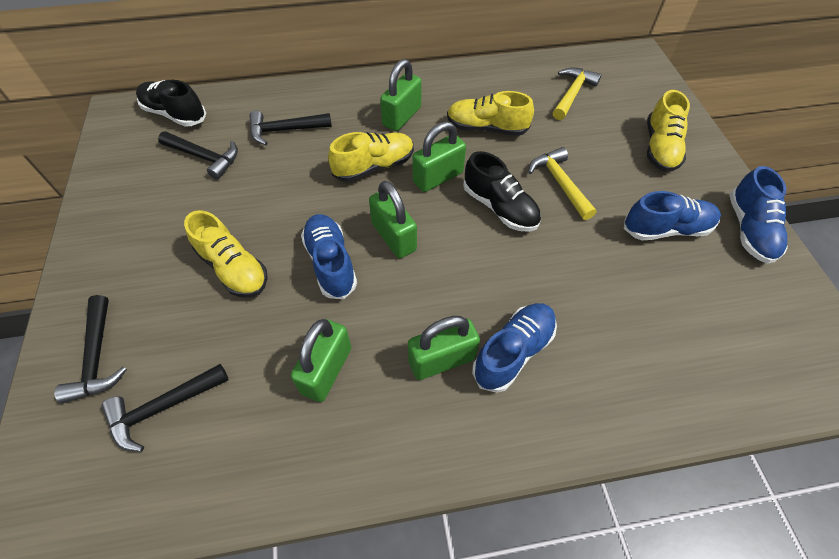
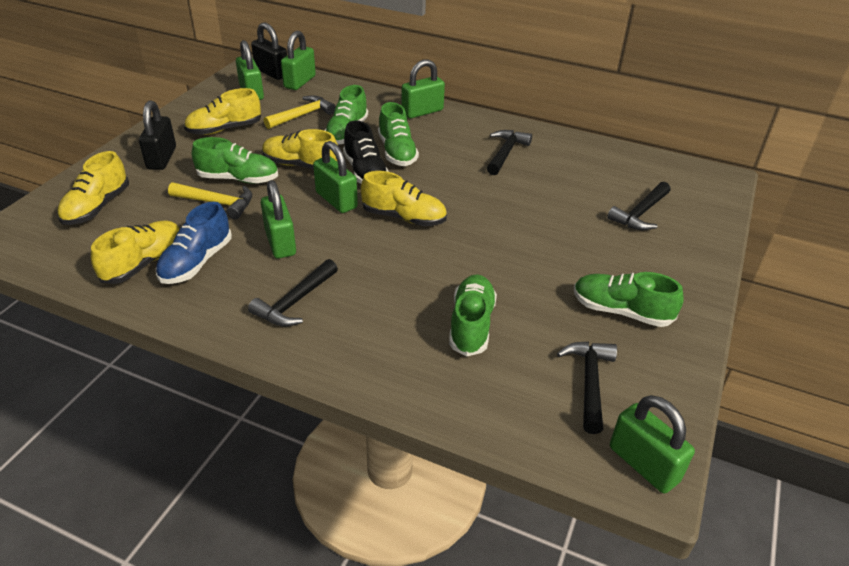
black padlock: none = 0 -> [139,101,176,170] [251,22,287,80] = 2
black shoe: [136,80,206,127] [463,151,541,232] = 2 -> [343,120,389,184] = 1
blue shoe: [301,214,357,299] [472,303,557,393] [624,191,721,241] [729,166,788,264] = 4 -> [156,202,232,284] = 1
green padlock: [291,319,351,402] [369,181,417,258] [380,59,422,131] [408,316,480,380] [412,121,466,192] = 5 -> [236,40,264,100] [261,180,296,258] [281,31,316,90] [313,141,358,213] [402,59,445,118] [610,395,695,493] = 6
green shoe: none = 0 -> [192,137,278,184] [324,85,368,145] [378,102,419,166] [449,275,497,357] [574,272,684,327] = 5
yellow shoe: [184,210,268,297] [328,132,414,182] [447,91,534,136] [647,90,690,172] = 4 -> [57,151,129,225] [91,220,180,284] [184,88,261,135] [262,129,338,170] [361,171,447,226] = 5

